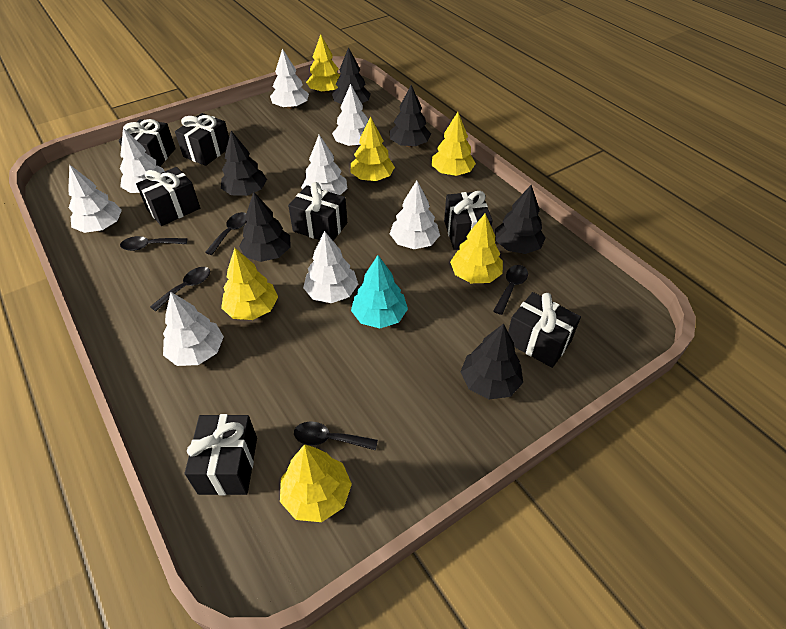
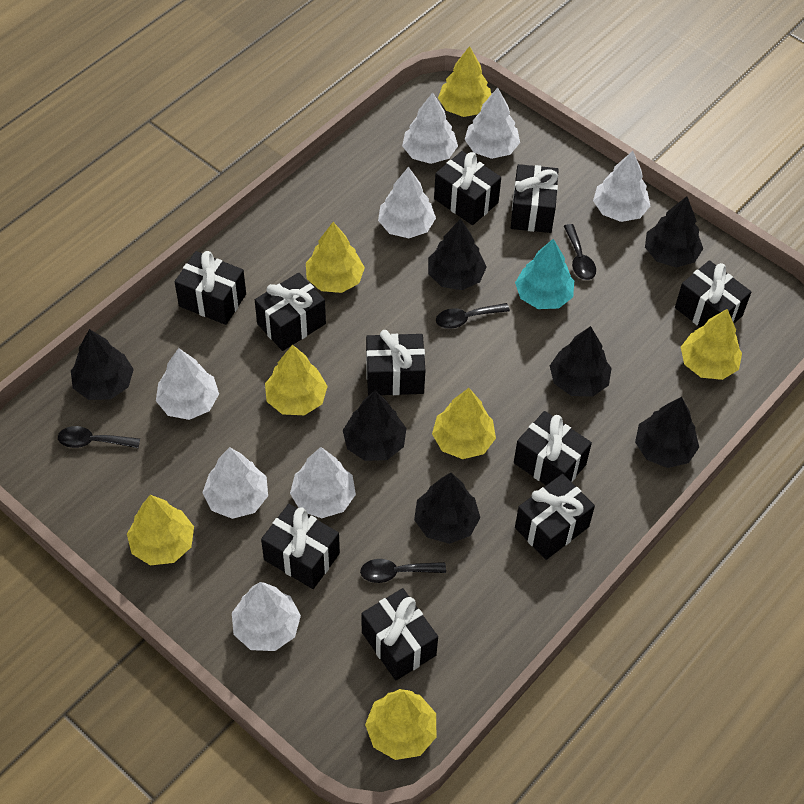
black gift: [119,119,176,167] [136,167,200,226] [175,113,229,166] [185,414,257,495] [288,182,347,241] [444,191,493,250] [508,292,581,368] = 7 -> [175,251,246,325] [255,273,326,351] [261,504,340,589] [362,588,438,680] [366,330,425,395] [434,151,501,225] [511,164,559,233] [514,411,592,485] [515,474,595,560] [675,260,751,327] = 10
black spoon: [120,236,187,251] [150,267,210,312] [205,212,247,255] [294,421,378,451] [493,265,528,315] = 5 -> [58,426,140,448] [360,559,446,583] [436,303,510,329] [564,224,596,280] = 4
black tree: [221,131,267,196] [239,192,291,262] [332,47,371,104] [389,85,431,147] [461,324,523,399] [495,185,546,254] = 6 -> [71,329,134,400] [343,391,406,461] [414,473,480,544] [428,219,487,290] [550,326,612,397] [635,397,699,468] [645,196,703,268] = 7
yellow tree: [221,248,278,320] [280,444,352,522] [306,34,340,94] [350,116,395,181] [432,112,476,176] [450,213,503,283] = 6 -> [127,495,194,565] [265,345,328,415] [306,222,365,293] [365,689,436,760] [432,388,496,459] [438,46,491,117] [681,309,742,380] = 7

